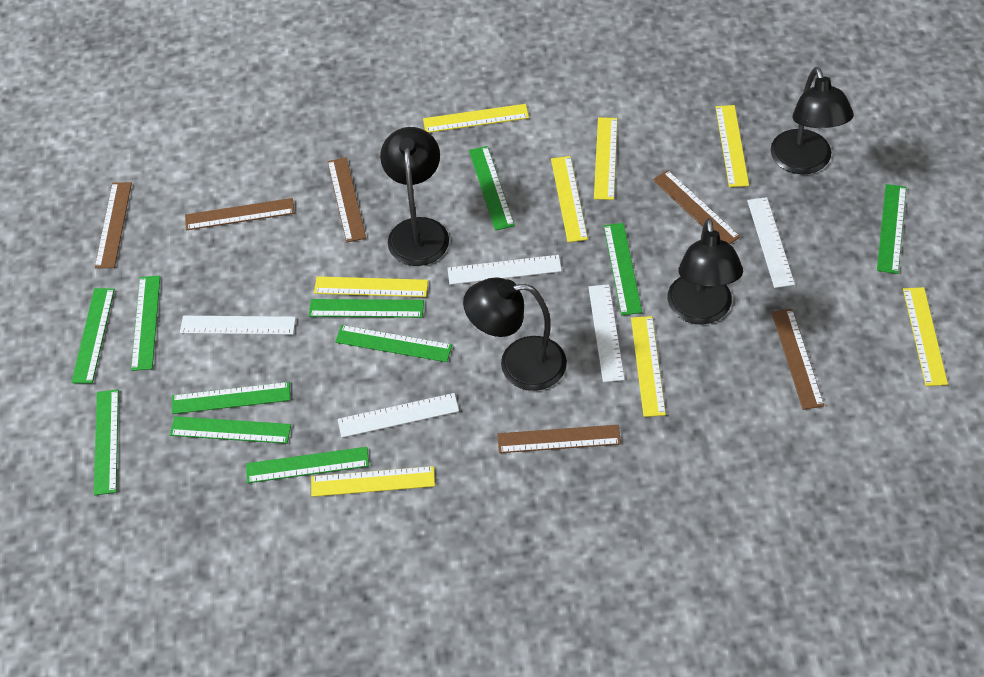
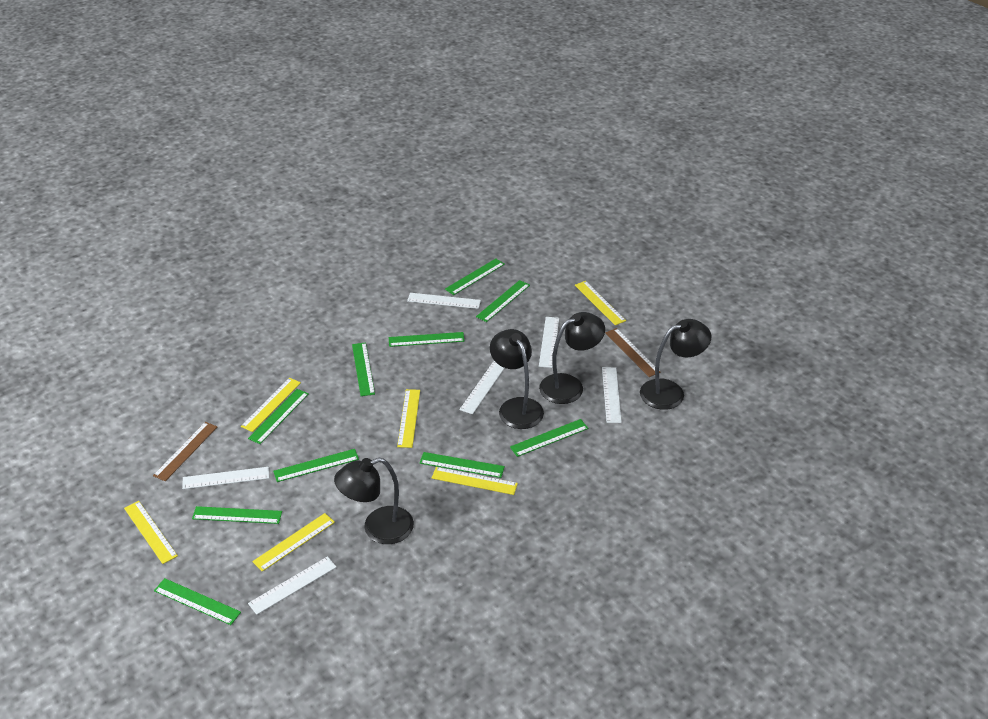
brown ruler: [95,182,132,268] [185,198,295,230] [327,157,366,243] [497,425,621,453] [653,170,740,244] [772,309,824,410] = 6 -> [153,422,217,481] [605,328,660,377] = 2
green ruler: [71,288,115,384] [94,389,119,496] [131,276,160,371] [170,416,291,444] [172,382,290,414] [246,447,369,483] [309,299,424,318] [335,325,452,362] [469,146,515,231] [604,223,642,315] [877,184,906,274] = 11 -> [154,578,241,625] [192,506,282,524] [248,389,309,444] [273,449,359,482] [352,342,375,396] [389,332,464,347] [419,452,505,478] [445,259,505,295] [476,280,530,322] [510,419,588,457] = 10
white ruler: [180,316,296,335] [338,393,459,438] [447,255,562,285] [588,284,625,382] [747,197,795,288] = 5 -> [182,467,269,489] [248,556,337,615] [407,293,481,309] [459,361,504,414] [539,317,559,368] [602,367,622,423] = 6
yellow ruler: [311,466,435,497] [314,276,428,297] [423,104,529,133] [551,156,588,242] [594,117,617,200] [631,316,666,417] [715,105,749,187] [903,287,948,386] = 8 -> [124,501,178,564] [241,378,301,432] [252,513,335,572] [397,389,420,448] [432,467,518,495] [575,281,626,325] = 6

